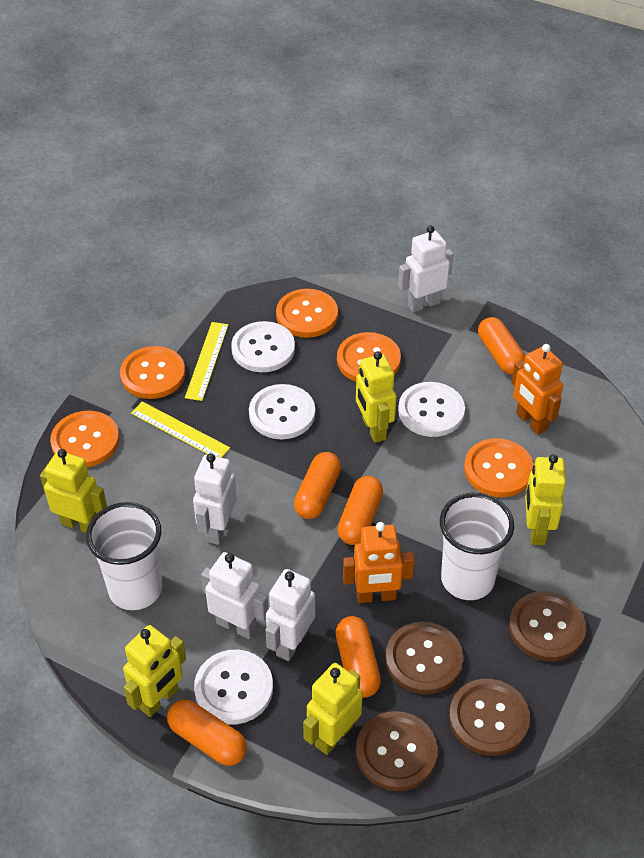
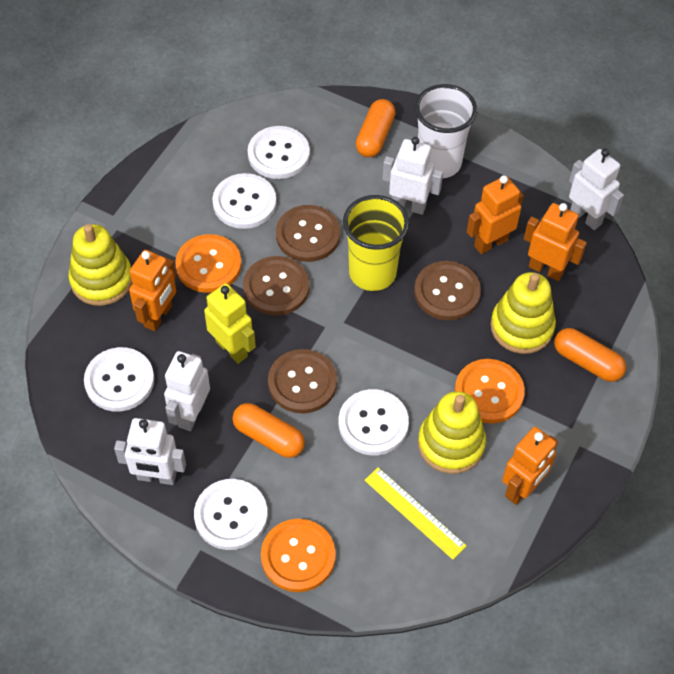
orange button: [50,411,119,467] [120,346,185,399] [276,289,338,338] [337,332,401,382] [464,438,534,497] = 5 -> [175,234,242,293] [261,519,336,592] [455,359,525,423] = 3
orange capsule: [167,699,247,766] [294,452,341,519] [336,616,381,698] [337,476,383,545] [478,317,525,375] = 5 -> [232,403,305,458] [356,99,396,157] [554,328,626,382] = 3
orange robot: [343,522,415,603] [511,344,563,435] = 2 -> [129,250,176,331] [467,175,524,254] [502,427,558,505] [524,203,587,281] = 4
white button: [194,650,273,724] [231,321,295,372] [249,384,315,439] [398,382,465,437] = 4 -> [84,347,154,412] [194,479,268,550] [212,173,276,229] [248,126,310,179] [339,389,409,456] = 5
white cup: [86,502,162,610] [440,493,514,600] = 2 -> [415,84,477,178] = 1
yellow cup: none = 0 -> [343,195,409,291] = 1
yellow robot: [40,449,107,533] [123,625,186,717] [303,663,363,755] [356,351,396,443] [525,454,566,545] = 5 -> [204,283,256,364] = 1
yellow ruler: [131,401,230,458] [185,322,229,401] = 2 -> [364,467,467,560] = 1
yellow stacking toy: none = 0 -> [68,224,132,306] [418,391,486,474] [490,272,556,354] = 3

